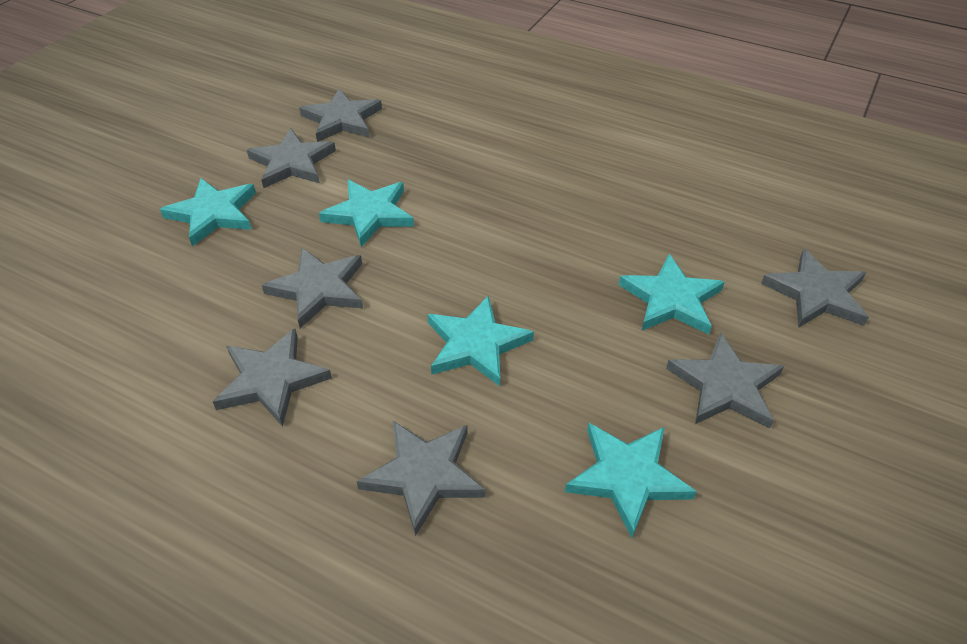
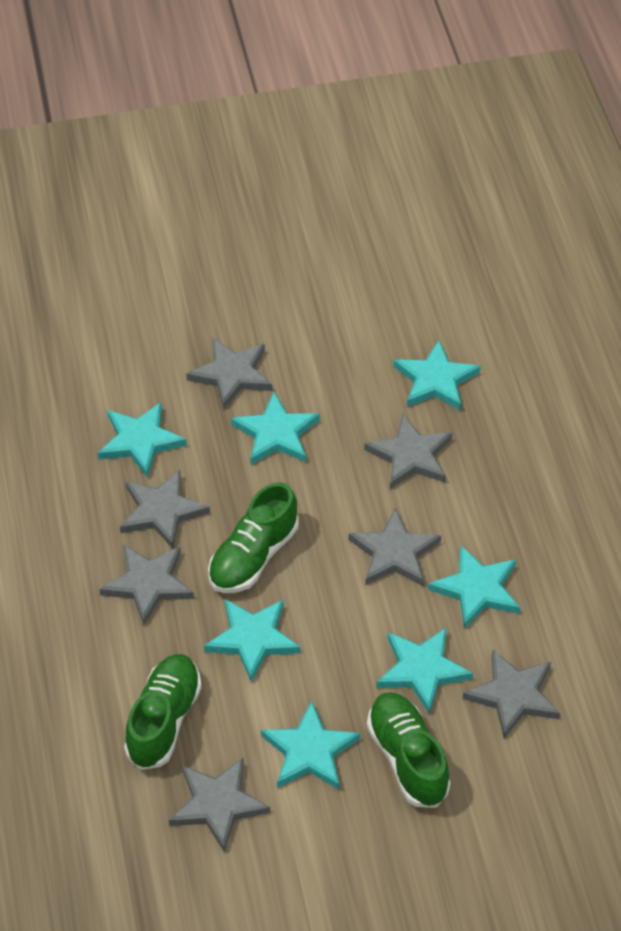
green shoe: none = 0 -> [124,654,202,770] [208,482,299,593] [367,692,450,808] = 3
turquoise star: [160,178,256,246] [319,180,414,247] [427,295,534,386] [565,423,697,538] [619,254,725,334] = 5 -> [98,402,187,478] [204,599,300,682] [231,392,320,465] [261,701,360,790] [376,627,473,713] [394,340,481,411] [428,545,520,629] = 7

